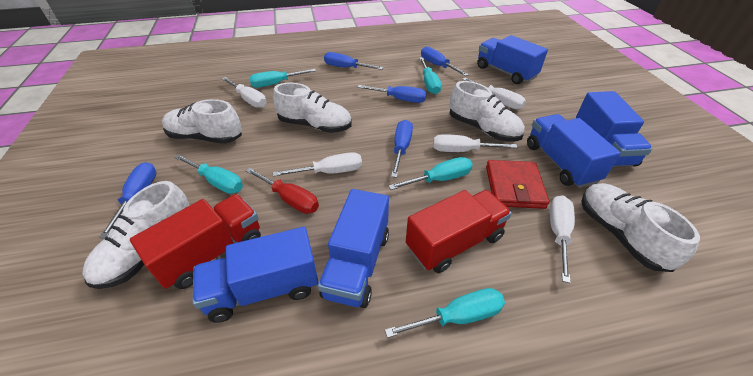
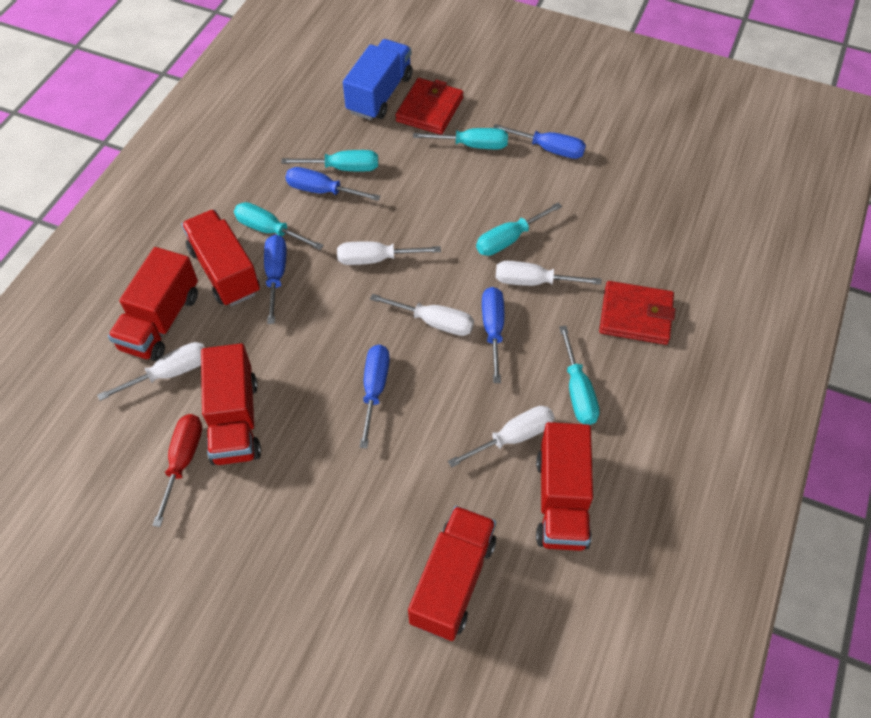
blue truck: [193,227,318,323] [318,189,389,308] [477,35,548,84] [527,114,621,188] [576,91,652,167] = 5 -> [343,39,413,120] = 1
red truck: [130,194,261,289] [406,190,512,273] = 2 -> [108,247,198,361] [181,210,260,306] [201,343,261,465] [408,506,496,641] [536,422,593,551] = 5
red wallet: [486,160,549,209] = 1 -> [395,78,463,134] [599,281,675,345] = 2
white shoe: [82,181,190,289] [162,99,242,144] [273,83,352,133] [449,81,525,142] [581,183,700,272] = 5 -> none = 0

